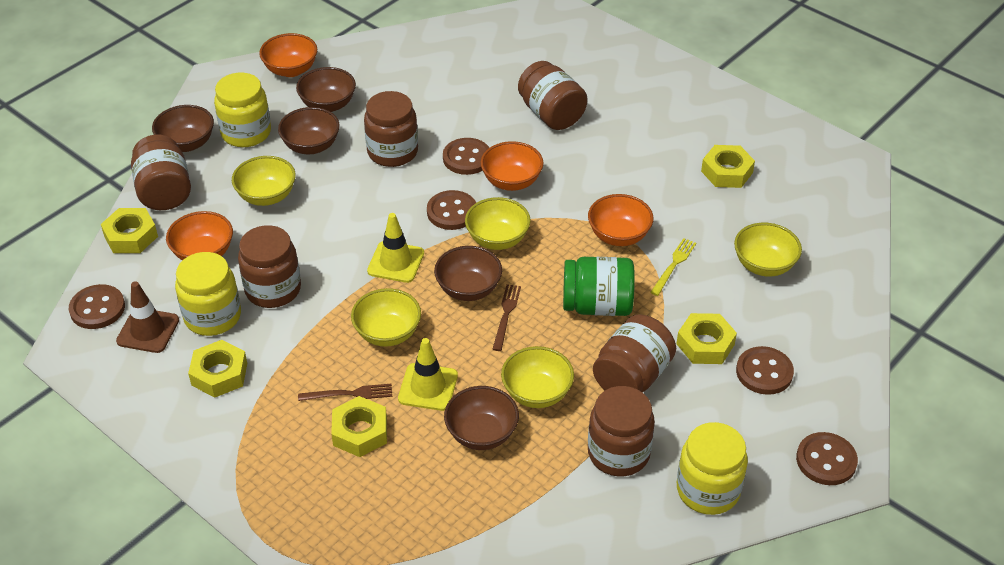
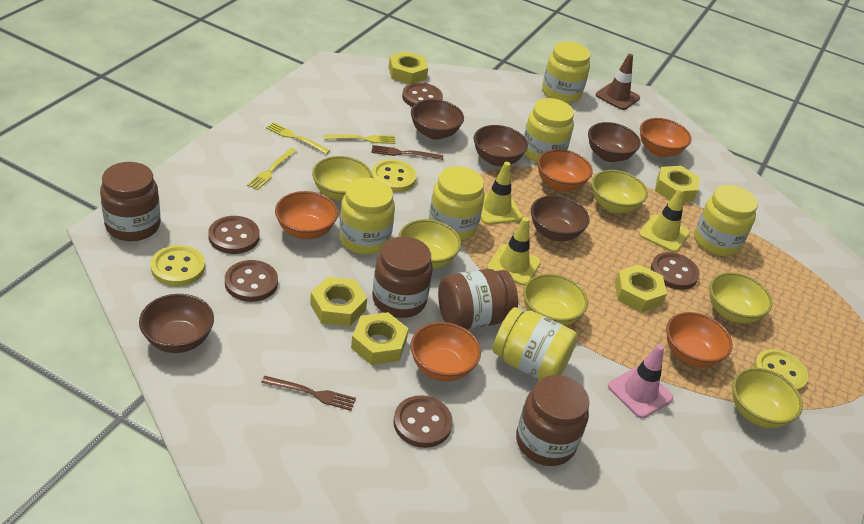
brown jar: [131,135,191,210] [238,225,301,308] [364,91,418,167] [518,61,588,130] [588,386,655,476] [593,314,676,392] = 6 -> [100,162,161,241] [372,236,433,318] [438,269,518,330] [516,375,590,466] = 4
green jar: [563,257,635,316] = 1 -> none = 0
orange bowl: [166,211,233,261] [259,33,317,77] [481,141,543,191] [588,194,653,246] = 4 -> [275,191,338,239] [411,322,481,381] [537,149,593,192] [640,118,692,157] [666,312,733,368] = 5
pink traffic cone: none = 0 -> [608,344,673,418] = 1
yellow bowl: [232,156,296,206] [351,288,421,347] [465,197,531,250] [501,346,574,408] [734,223,802,277] = 5 -> [312,156,372,201] [398,219,461,269] [523,274,588,326] [592,170,648,213] [710,272,773,323] [733,368,803,428] = 6
yellow button: none = 0 -> [151,245,205,286] [371,159,417,192] [754,349,808,392] = 3
yellow fork: [650,238,697,296] = 1 -> [247,148,297,190] [266,122,331,154] [324,135,396,144] = 3
yellow jar: [175,252,241,336] [214,73,271,147] [677,422,748,515] = 3 -> [339,178,395,255] [429,166,485,240] [493,307,577,380] [524,98,574,163] [542,42,591,103] [694,185,758,256] = 6
yellow traffic cone: [367,213,424,283] [398,338,458,411] = 2 -> [481,162,523,225] [487,217,541,286] [639,188,690,253] = 3

